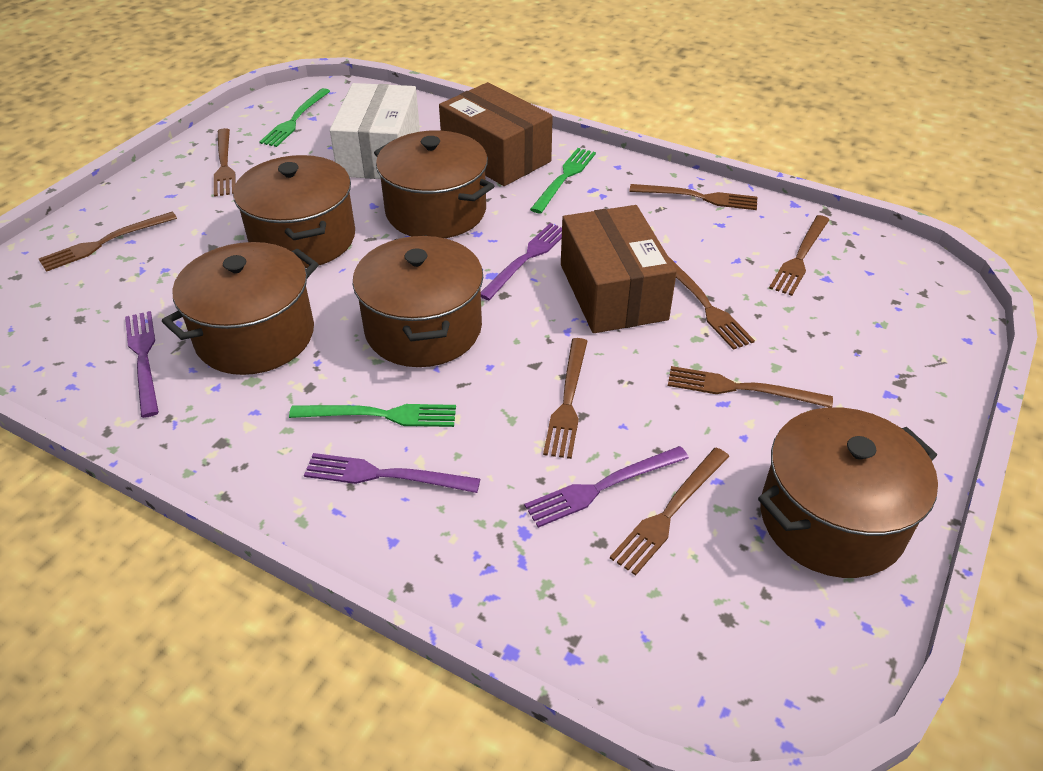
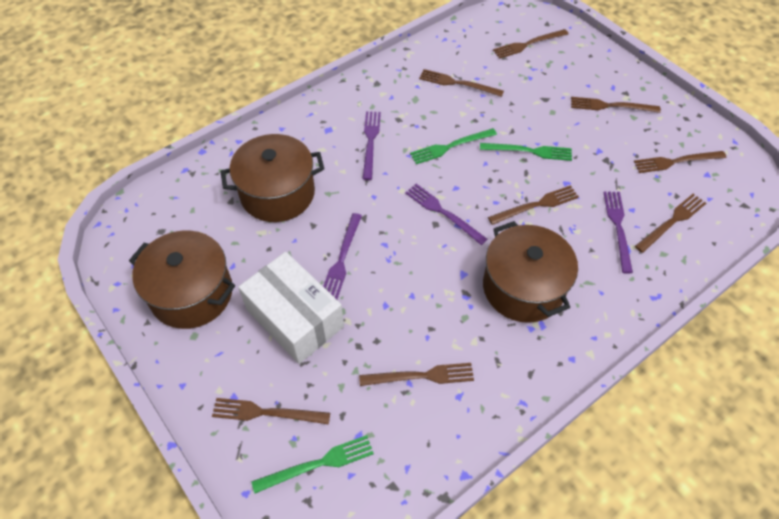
brown box: [439,82,553,186] [561,205,677,333] = 2 -> none = 0
brown pot: [162,242,319,375] [233,155,355,268] [353,235,483,367] [374,130,494,238] [758,407,938,578] = 5 -> [129,230,235,329] [220,134,324,222] [483,221,578,323] = 3

